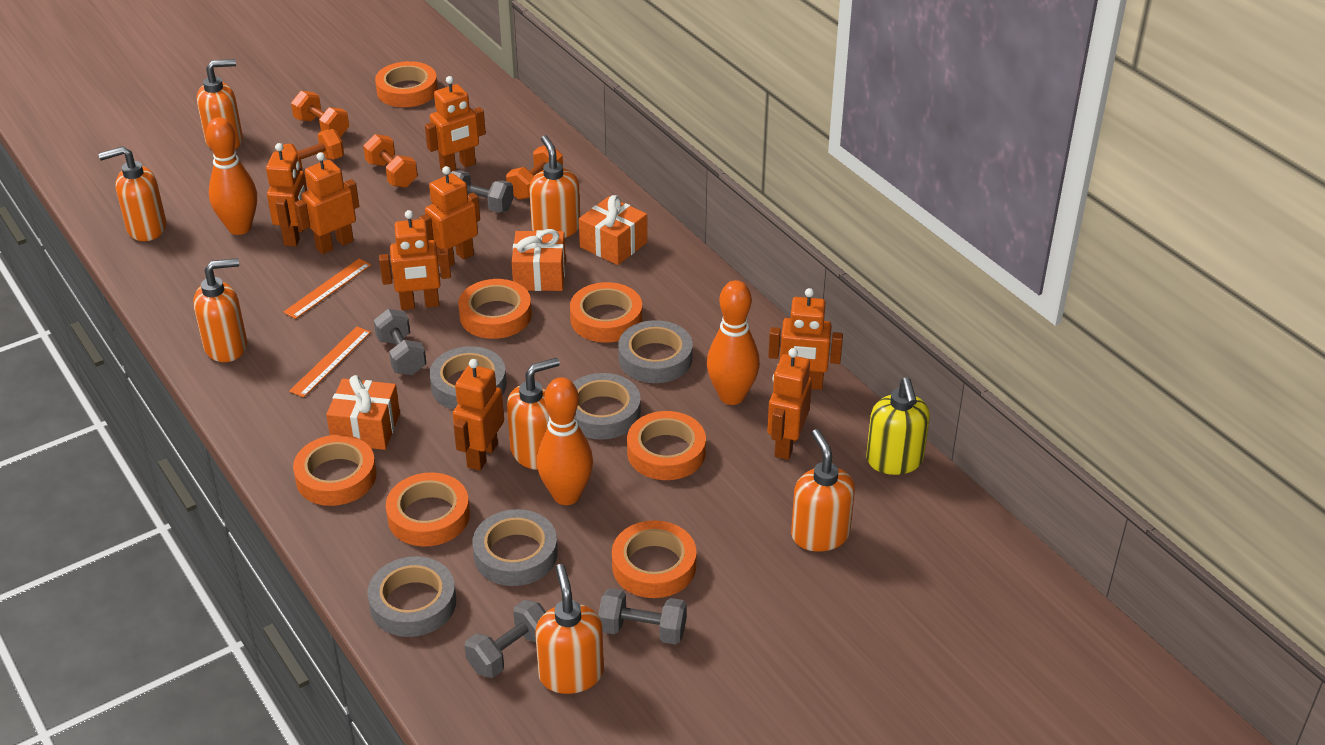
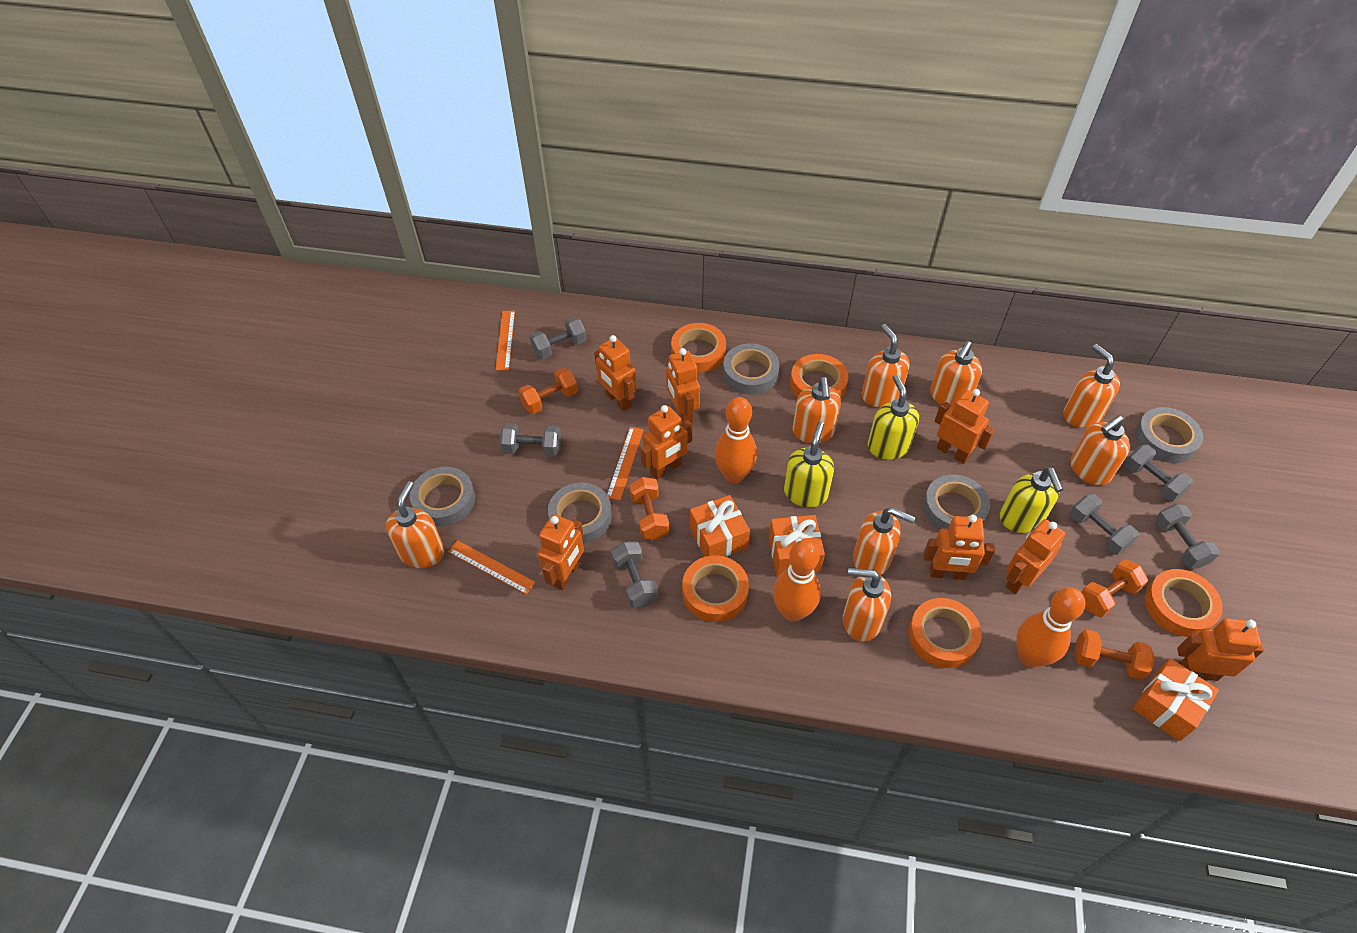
grey dumbbell: [374,309,426,375] [450,170,514,213] [464,600,546,678] [598,588,687,645] = 4 -> [500,423,561,457] [530,317,587,359] [611,542,658,608] [1070,494,1139,555] [1124,445,1193,502] [1155,504,1220,569] = 6
orange ruler: [283,259,371,319] [289,326,371,397] = 2 -> [448,540,536,594] [495,311,515,370] [607,427,644,500] = 3
orange soap dispenser: [99,146,166,241] [193,258,247,362] [197,59,243,149] [507,358,560,470] [529,135,580,238] [535,564,604,694] [791,429,855,551] = 7 -> [386,481,444,568] [793,377,841,443] [843,568,891,642] [853,507,915,575] [862,324,910,407] [930,341,982,407] [1063,344,1120,428] [1071,415,1130,485] = 8
orange tape: [293,435,376,506] [375,61,438,107] [386,472,470,547] [458,279,532,339] [570,282,642,342] [612,520,697,598] [627,411,706,480] = 7 -> [671,323,726,373] [682,555,749,622] [790,354,848,398] [908,598,982,668] [1145,569,1223,637] = 5
yellow soap dispenser: [866,377,930,475] = 1 -> [784,422,834,508] [868,374,919,460] [1000,467,1063,533] = 3

